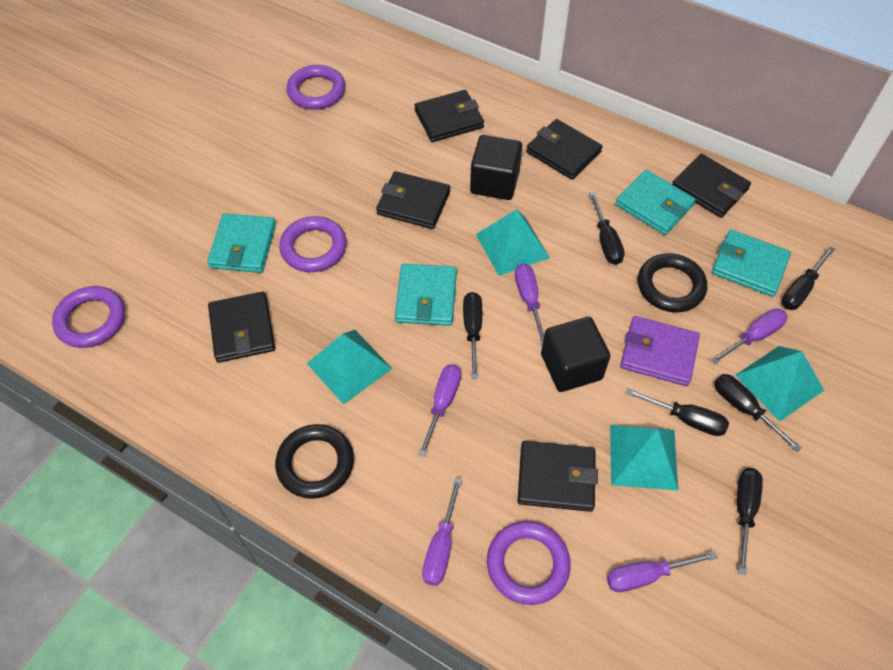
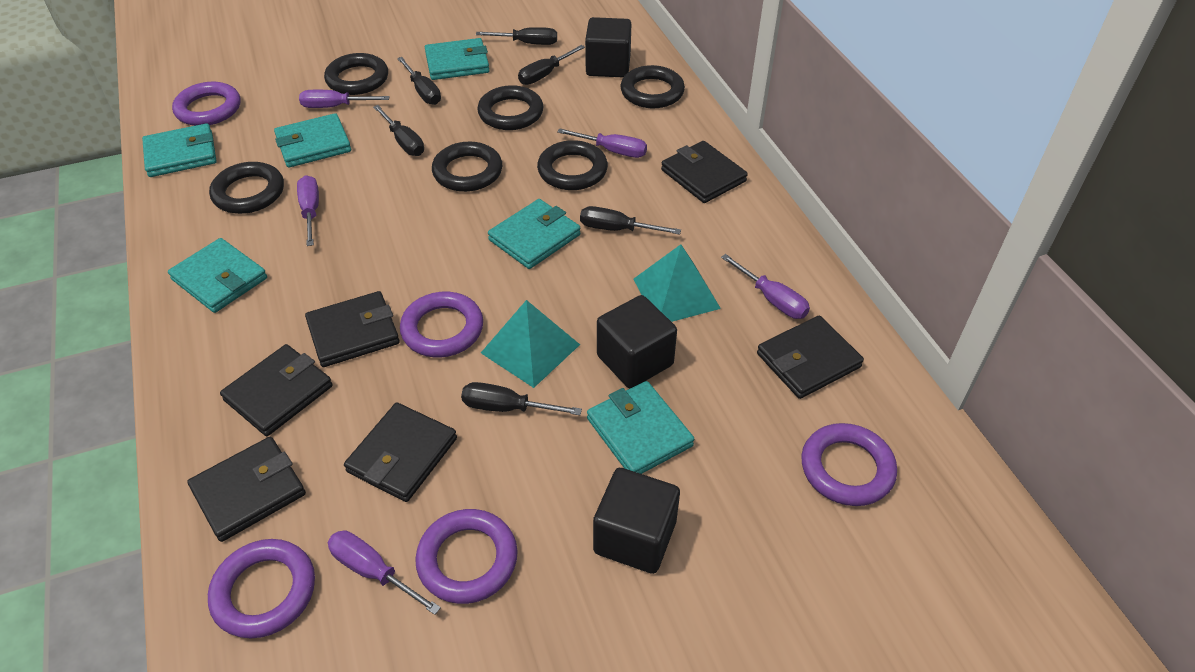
black cube: [470,135,522,200] [541,317,611,392] = 2 -> [585,17,631,77] [593,468,680,574] [597,295,677,388] = 3
black ring: [275,424,354,499] [638,253,707,313] = 2 -> [209,162,284,214] [324,53,388,95] [432,142,502,192] [477,85,543,130] [537,140,608,190] [621,65,685,108] = 6
purple ring: [52,286,125,348] [279,216,347,272] [287,65,345,110] [487,521,571,605] = 4 -> [172,82,241,126] [208,539,315,638] [400,292,483,357] [415,509,518,604] [801,423,897,506] = 5
purple wallet: [620,316,700,386] = 1 -> none = 0
turquoise pyramid: [307,330,392,405] [476,209,550,276] [610,425,678,491] [735,346,824,422] = 4 -> [481,300,580,388] [633,244,721,322] = 2
turquoise wallet: [207,213,276,273] [395,264,457,326] [615,170,696,235] [712,230,791,297] = 4 -> [142,123,217,177] [168,238,267,313] [274,113,351,168] [425,38,490,80] [488,199,580,269] [587,381,694,474] = 6

